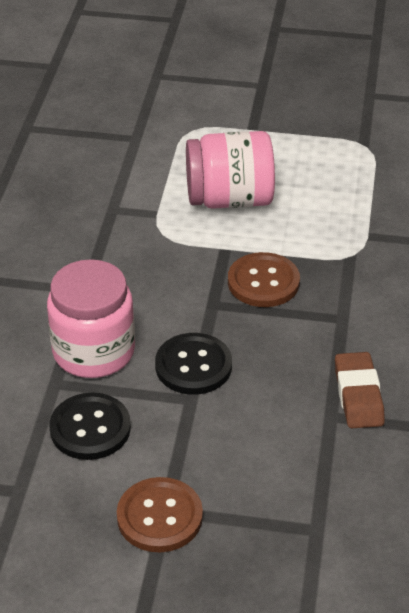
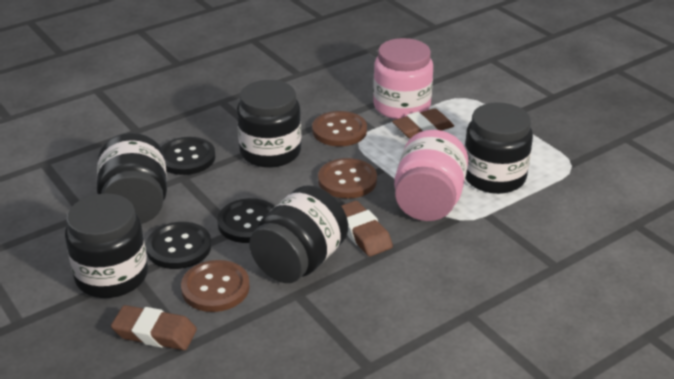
black button: [49,393,131,460] [155,333,232,394] = 2 -> [146,222,212,269] [161,137,215,175] [217,198,275,243] = 3
black jar: none = 0 -> [65,193,148,298] [97,133,167,224] [237,80,301,168] [249,185,348,283] [465,102,533,194] = 5
brown button: [117,477,203,552] [228,252,300,307] = 2 -> [181,260,250,312] [312,111,367,146] [318,158,377,199] = 3
brown eraser: [335,352,385,428] = 1 -> [111,305,197,350] [342,201,393,257] [392,108,454,139] = 3

